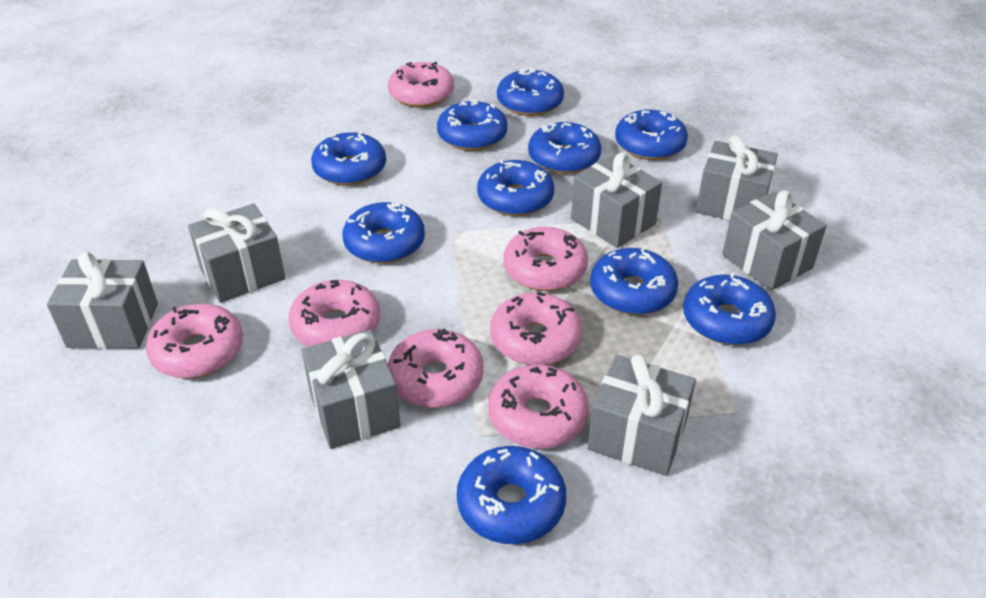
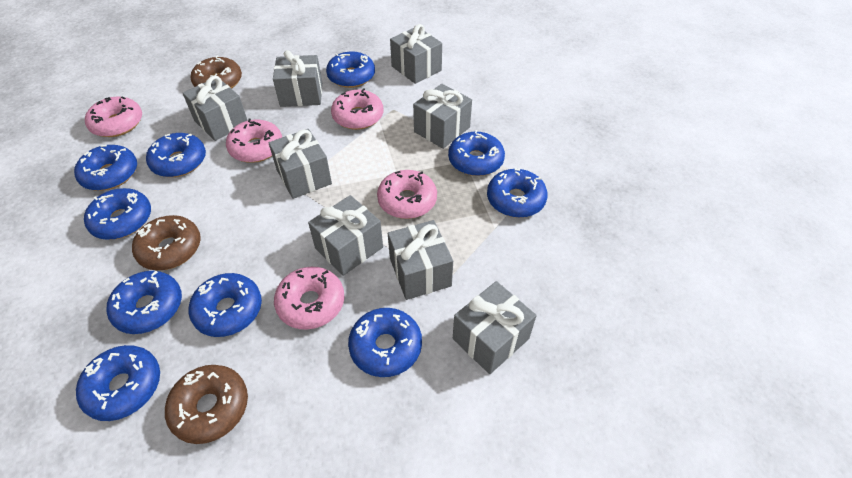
brown donut: none = 0 -> [132,215,201,271] [165,365,248,444] [191,55,242,89] = 3
grey gift: [47,252,158,349] [188,204,285,303] [301,329,401,449] [571,152,662,248] [587,354,696,476] [696,135,778,221] [722,190,827,291] = 7 -> [183,76,248,141] [269,129,332,199] [273,50,322,107] [308,195,383,276] [388,220,453,300] [390,24,442,84] [413,84,472,149] [453,281,537,374] = 8
pink donut: [146,304,243,379] [288,280,380,347] [388,62,454,107] [388,329,484,408] [488,365,589,449] [490,292,582,365] [503,227,588,291] = 7 -> [85,97,142,137] [226,118,282,163] [274,267,345,330] [331,88,383,130] [377,170,437,219] = 5

